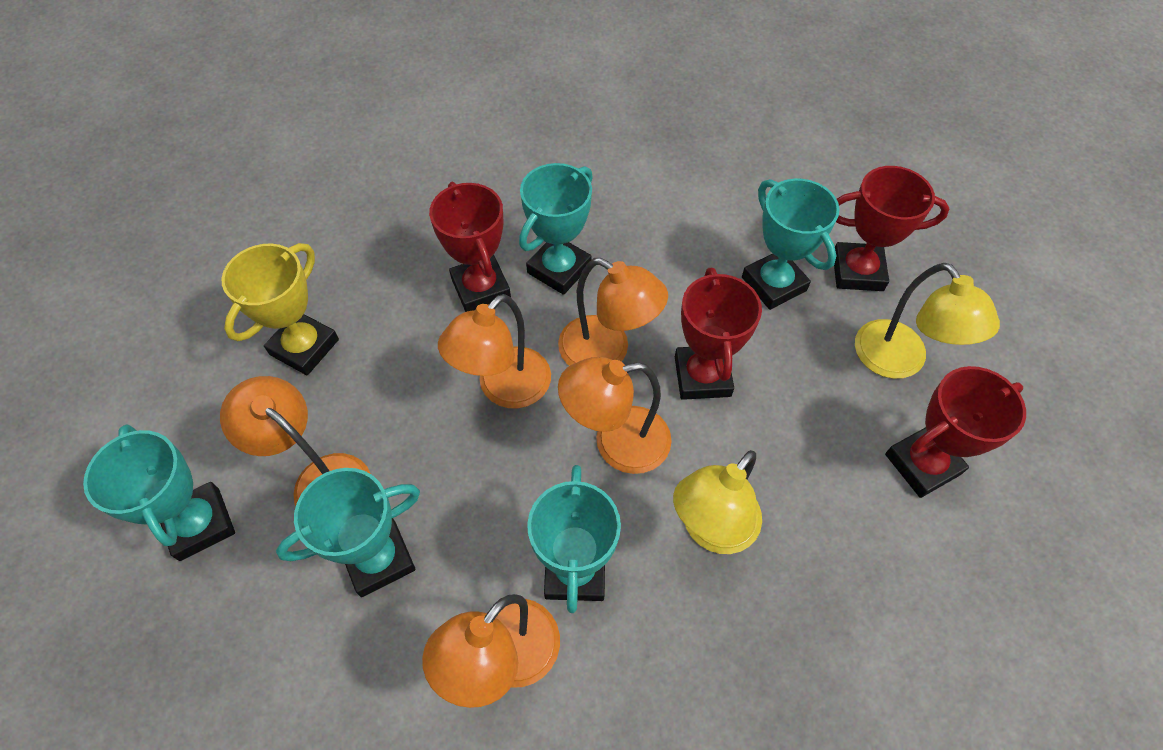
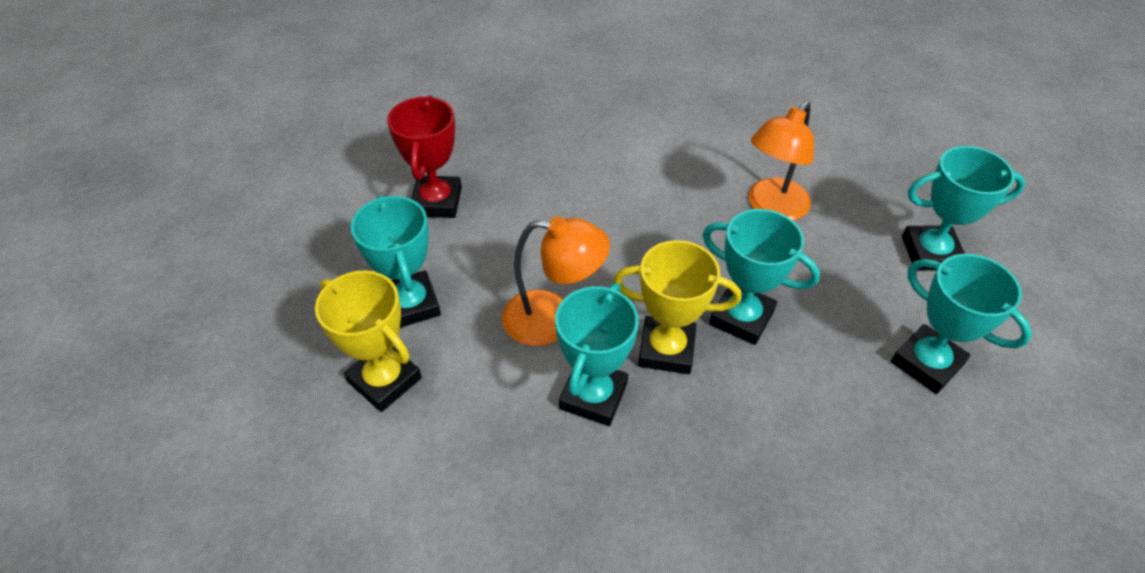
orange lamp: [220,376,371,506] [422,594,560,708] [438,294,551,408] [558,258,668,366] [558,357,672,474] = 5 -> [502,216,610,346] [748,101,814,221] = 2
red trophy: [429,182,511,312] [675,268,762,400] [834,166,949,291] [885,366,1026,498] = 4 -> [387,96,462,218] = 1
yellow lamp: [673,450,762,554] [855,263,1000,379] = 2 -> none = 0
yellow trophy: [222,243,339,375] = 1 -> [315,271,422,412] [613,240,741,374] = 2

